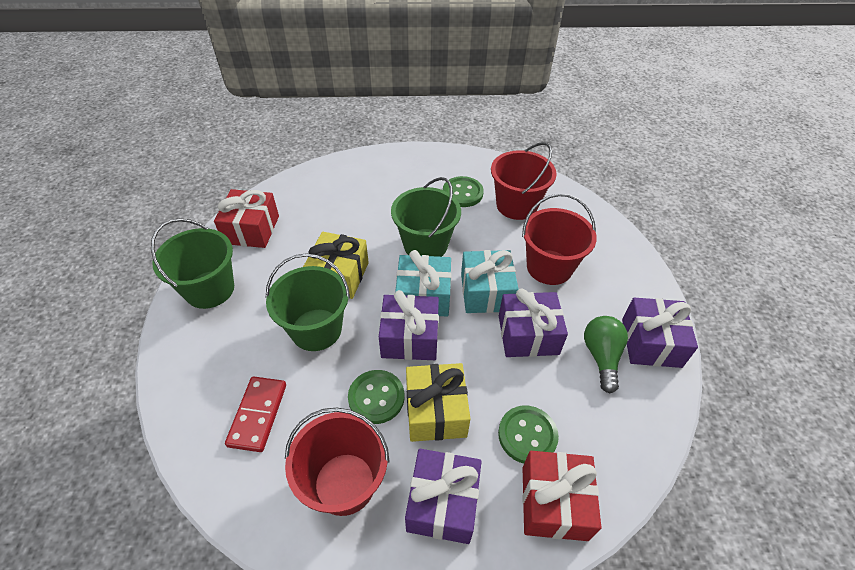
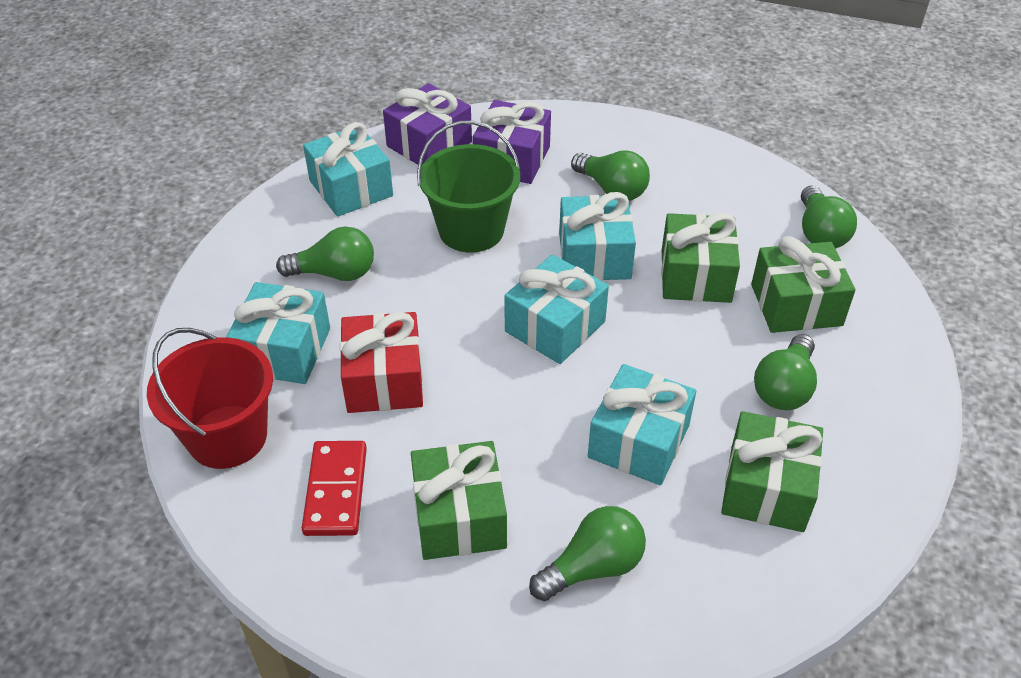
green bucket: [151,218,234,309] [266,253,350,351] [391,177,461,257] = 3 -> [417,121,520,253] = 1
green button: [348,370,404,424] [443,176,484,207] [498,406,559,464] = 3 -> none = 0
green gift: none = 0 -> [411,441,507,560] [661,213,740,303] [721,411,823,532] [751,236,856,333] = 4
green light bulb: [584,316,628,393] = 1 -> [276,226,374,281] [529,506,646,601] [571,151,650,201] [754,334,817,410] [801,185,857,248] = 5
purple gift: [379,290,439,360] [405,449,482,544] [499,288,568,357] [622,298,698,368] = 4 -> [383,83,472,165] [473,100,551,184] = 2
red bucket: [285,408,390,516] [491,142,557,220] [522,194,597,285] = 3 -> [147,328,273,469] = 1
red gift: [214,189,279,248] [522,451,602,541] = 2 -> [340,312,423,413] = 1
turquoise gift: [395,250,451,316] [461,250,519,313] = 2 -> [226,282,330,384] [303,122,393,217] [504,254,609,364] [559,192,636,281] [588,364,696,485] = 5
yellow gift: [303,232,369,299] [406,363,470,442] = 2 -> none = 0

